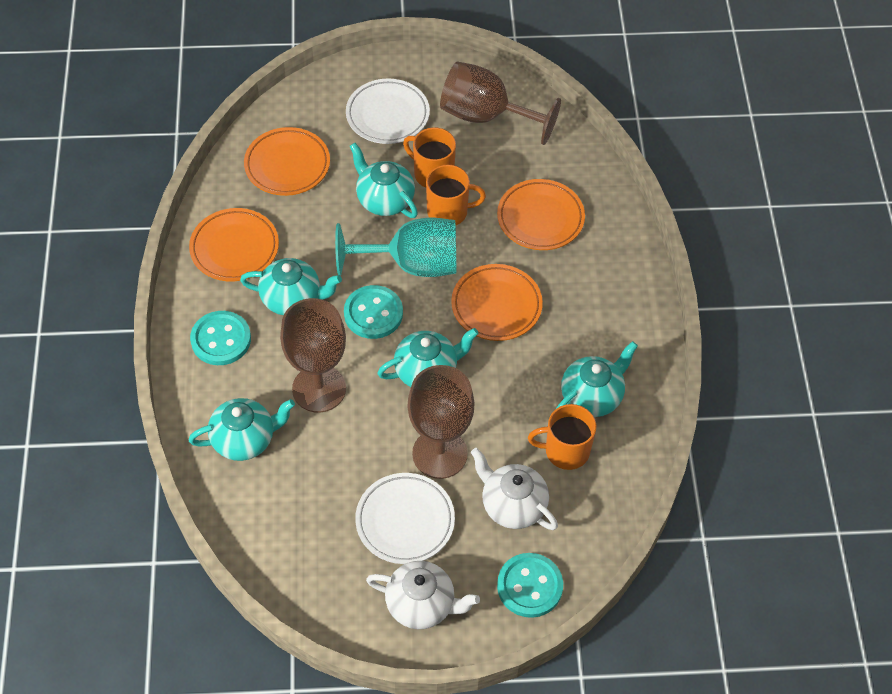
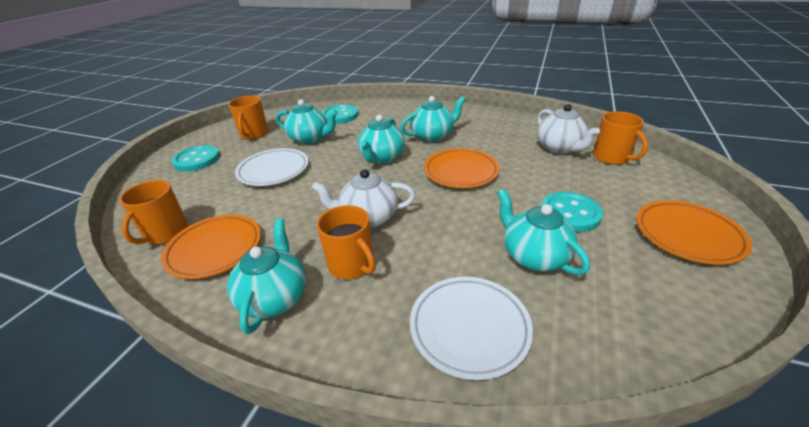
brown goblet: [280,298,346,413] [408,365,474,479] [440,61,561,145] = 3 -> none = 0
orange mug: [403,127,456,188] [426,165,486,225] [528,404,597,470] = 3 -> [119,180,188,244] [228,96,268,140] [317,205,376,279] [593,111,648,165] = 4
orange plate: [189,208,279,281] [244,127,330,196] [451,264,543,341] [497,179,585,250] = 4 -> [161,215,261,279] [424,148,500,188] [636,200,752,265] = 3
turquoise goblet: [335,218,456,277] = 1 -> none = 0

